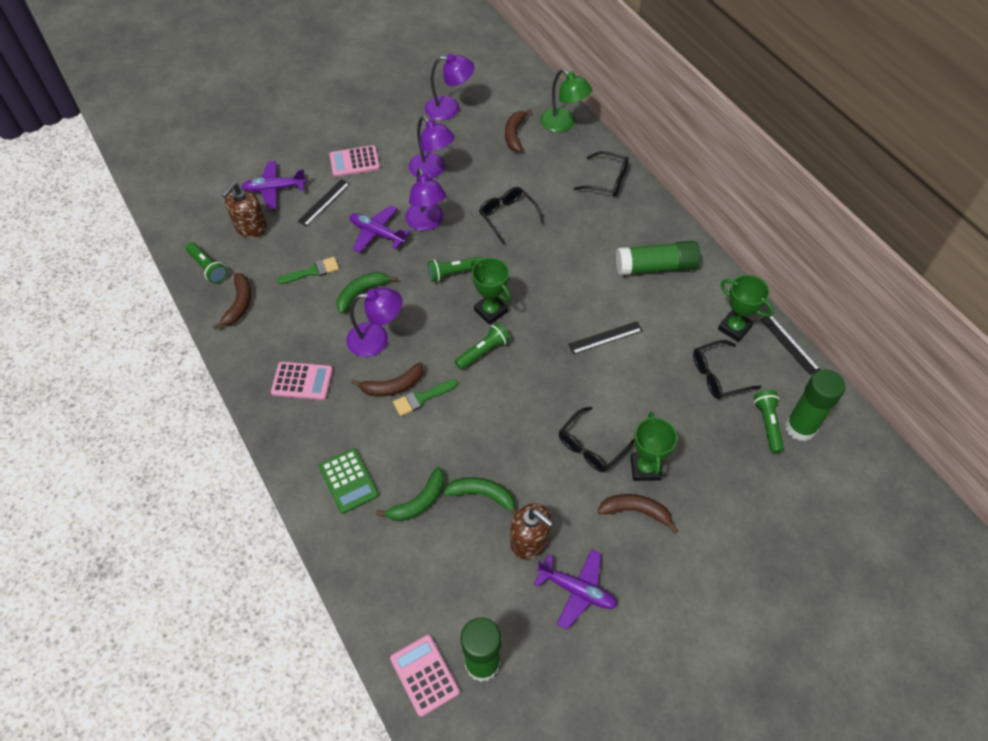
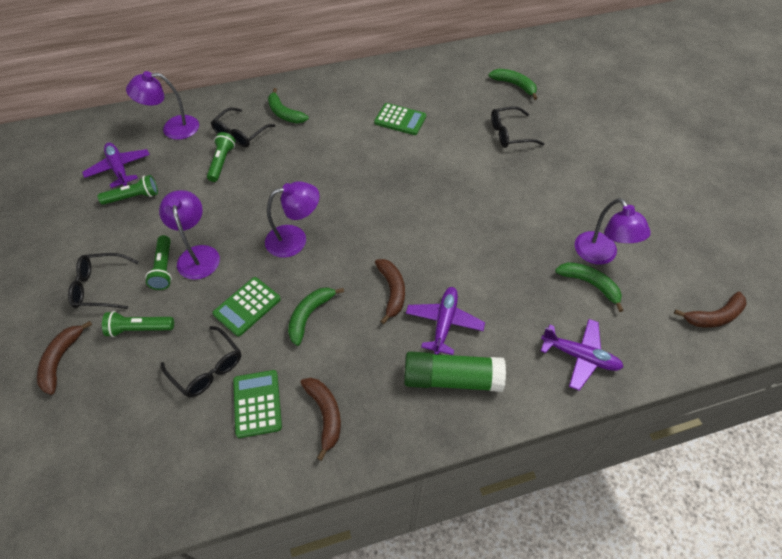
black ruler: [297,179,350,226] [568,321,643,354] [760,316,820,375] = 3 -> none = 0
brown soap dispenser: [222,183,267,238] [510,503,553,560] = 2 -> none = 0
green banana: [337,272,397,314] [376,467,444,521] [443,477,517,516] = 3 -> [268,88,309,123] [288,287,344,346] [489,69,537,100] [555,262,624,312] = 4
green brush: [277,257,339,284] [393,379,458,416] = 2 -> none = 0
green calculator: [319,448,379,514] = 1 -> [212,277,281,336] [233,370,282,438] [374,103,426,135] = 3
green glue stick: [461,617,501,682] [616,241,700,275] [785,369,846,441] = 3 -> [404,352,506,392] = 1
green lamp: [540,69,592,132] = 1 -> none = 0
green trophy: [471,258,511,325] [631,412,677,481] [718,275,774,342] = 3 -> none = 0
pink calculator: [271,362,333,400] [330,145,380,177] [390,635,460,717] = 3 -> none = 0

